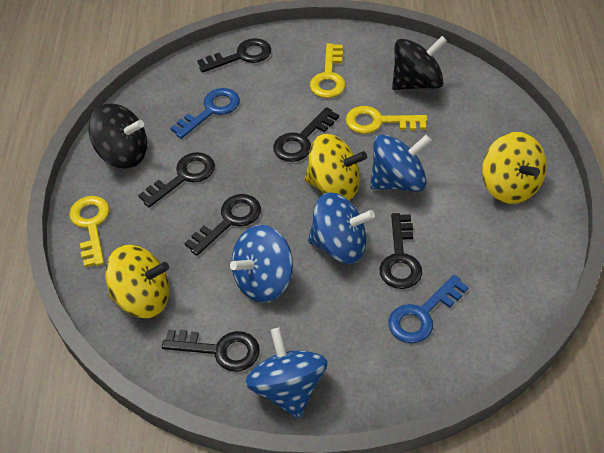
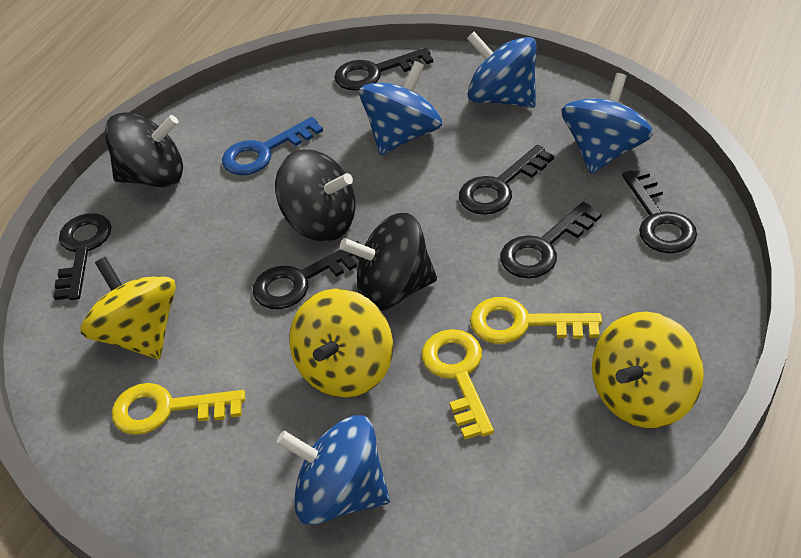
black spinning top: [88,103,147,169] [392,36,447,90] = 2 -> [105,112,183,187] [275,149,355,242] [340,213,437,311] = 3
blue key: [170,88,240,139] [388,275,469,343] = 2 -> [222,117,323,175] = 1

